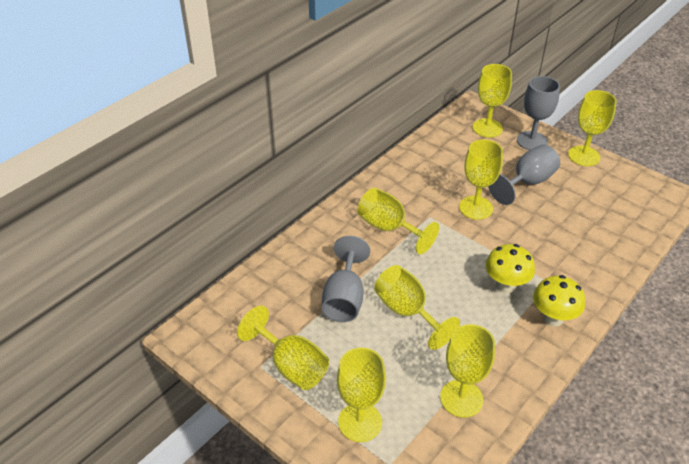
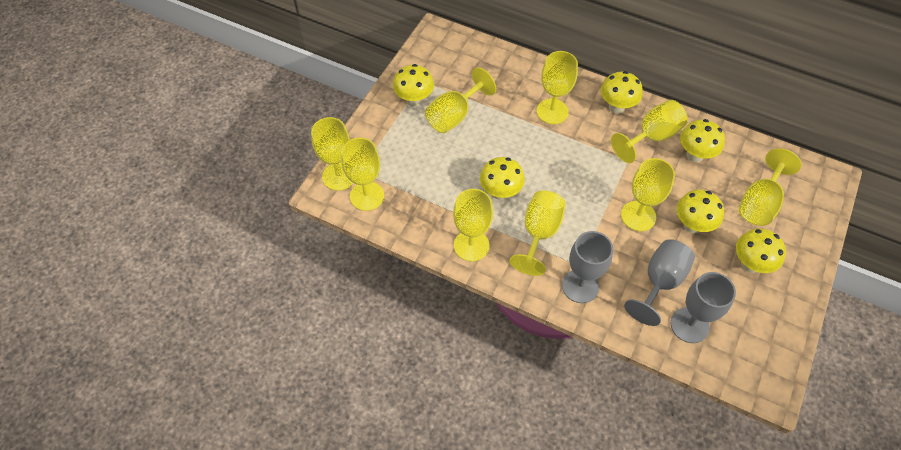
yellow goblet: [237,306,329,390] [337,348,386,442] [357,188,439,254] [374,265,460,350] [440,324,495,418] [459,139,503,220] [473,64,512,137] [568,90,617,166] = 8 -> [311,117,353,191] [341,137,384,211] [425,67,496,133] [453,189,493,262] [509,190,566,276] [537,51,578,124] [611,100,688,163] [621,158,675,231] [739,148,801,226] = 9
yellow mushroom: [485,244,535,293] [533,275,585,327] = 2 -> [393,64,434,107] [480,157,525,200] [601,71,643,114] [677,190,724,233] [680,119,725,162] [736,228,786,273] = 6

